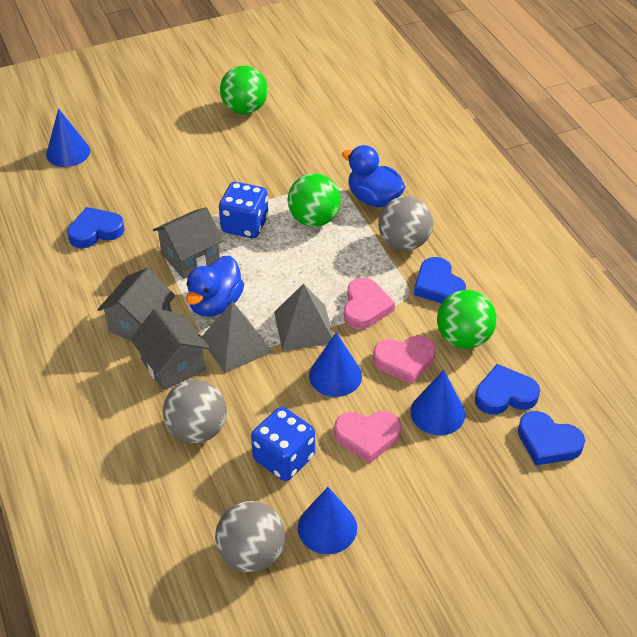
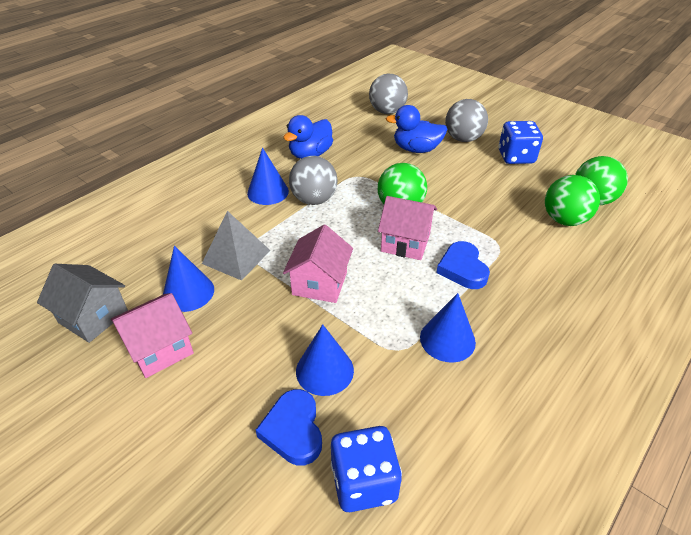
blue heart: [67,207,125,248] [414,257,466,304] [475,364,540,415] [518,411,585,465] = 4 -> [256,389,322,466] [436,241,490,289] = 2
grey house: [97,268,175,341] [131,309,210,391] [153,207,223,279] = 3 -> [37,264,128,343] = 1
grey pyramid: [202,301,272,373] [274,284,333,351] = 2 -> [202,211,270,281] = 1
pink heart: [334,411,401,463] [344,278,395,329] [373,336,436,384] = 3 -> none = 0
pink house: none = 0 -> [111,293,194,378] [283,224,353,303] [378,196,437,260] = 3

